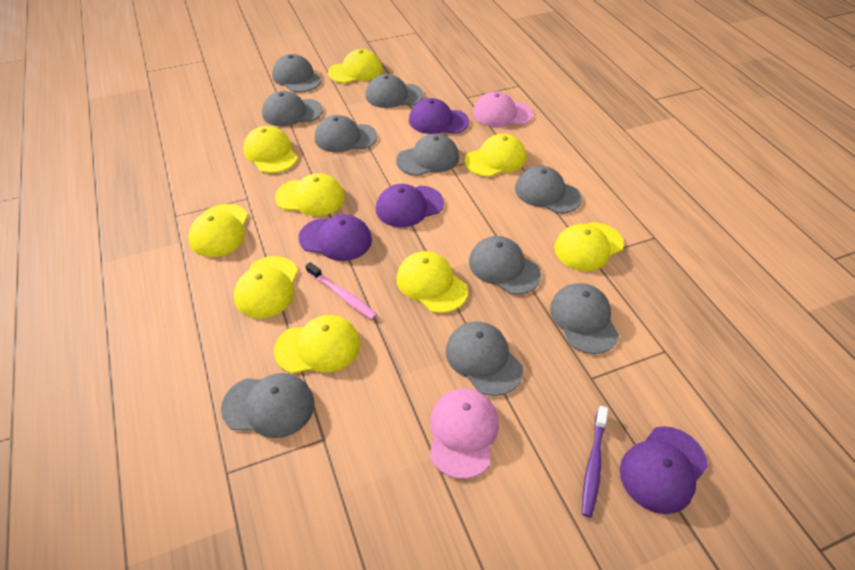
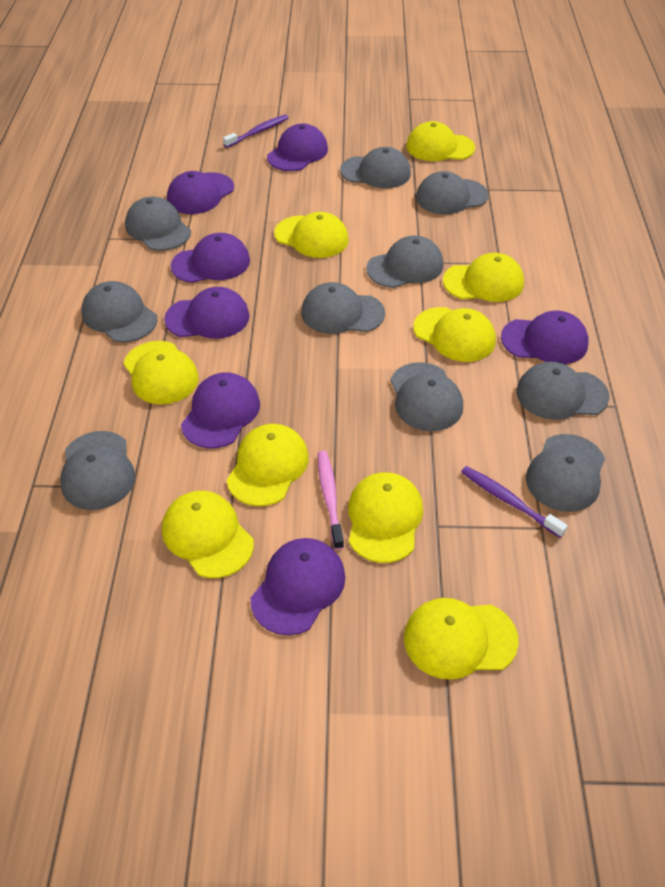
pink cap: [429,388,499,479] [473,92,533,127] = 2 -> none = 0
purple cap: [299,214,372,261] [376,184,444,227] [409,98,469,134] [620,426,708,514] = 4 -> [164,287,249,339] [167,171,234,214] [171,233,250,283] [181,372,260,448] [251,538,346,635] [267,123,328,171] [501,311,589,364] = 7
purple toothbrush: [582,406,608,518] = 1 -> [223,115,288,148] [461,466,568,538] = 2

